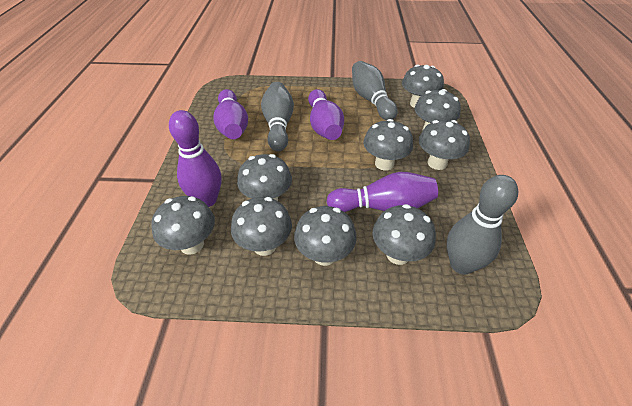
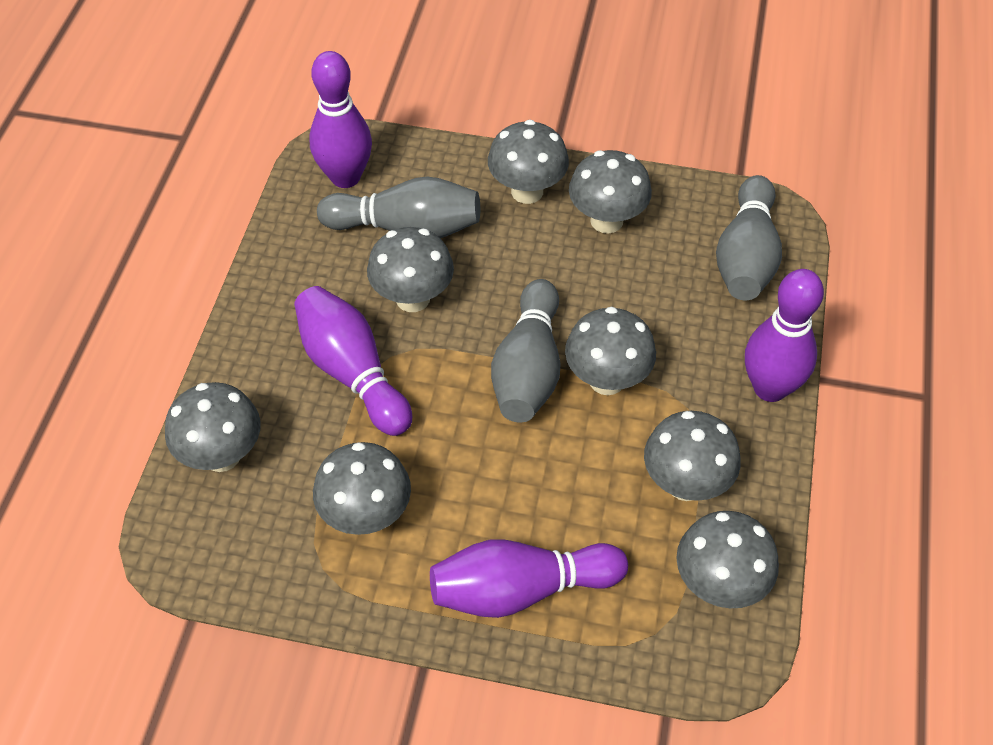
grey mushroom: [151,196,215,255] [231,197,292,256] [237,154,292,201] [294,206,357,266] [363,119,413,170] [373,204,436,265] [402,65,444,107] [414,89,461,130] [419,120,470,170] = 9 -> [165,382,261,472] [313,442,411,535] [367,227,454,312] [488,120,569,204] [565,307,656,395] [569,150,652,234] [644,411,741,501] [676,511,779,608] = 8

